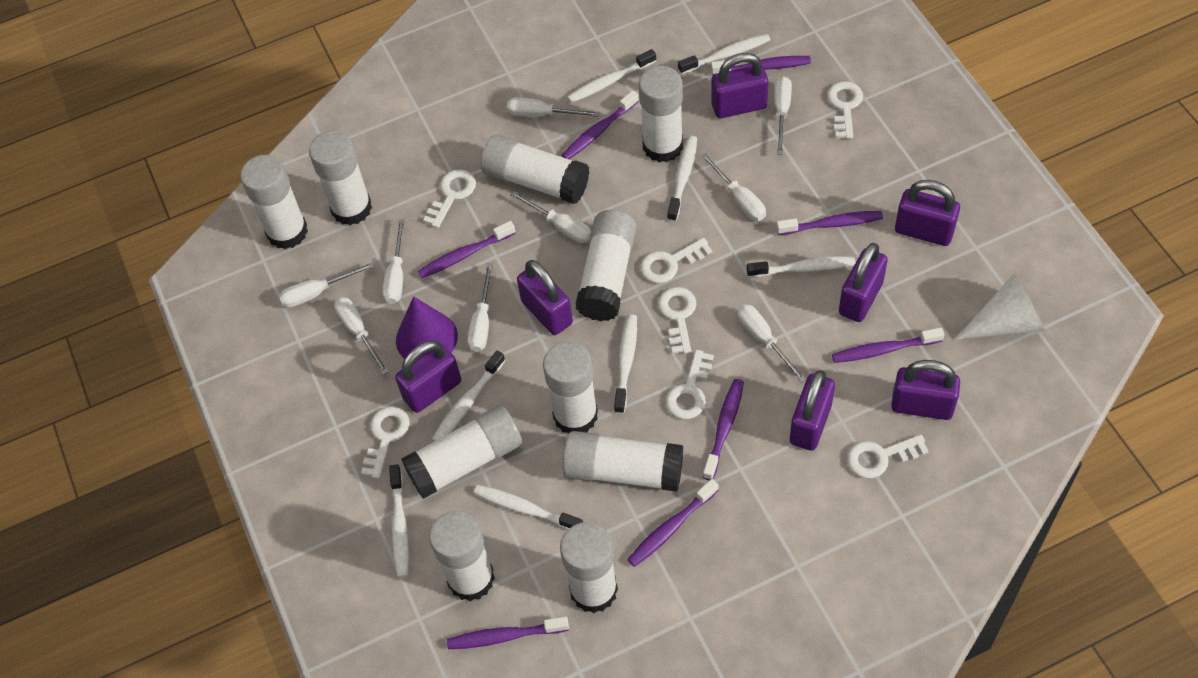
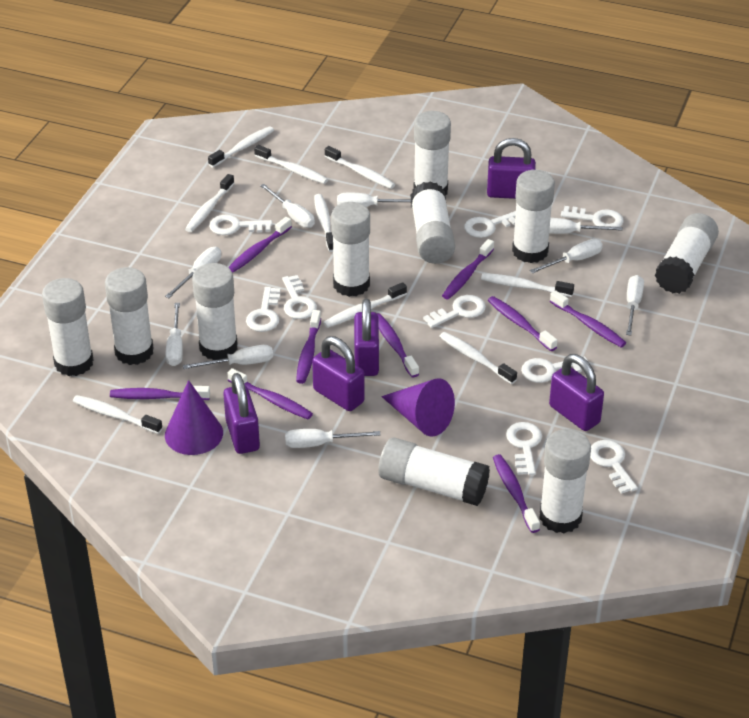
purple cone: [396,296,458,359] = 1 -> [165,380,223,455] [381,378,455,437] = 2
purple padlock: [395,340,461,413] [517,260,573,335] [711,53,769,118] [790,370,835,451] [839,243,888,322] [891,360,960,420] [895,180,960,246] = 7 -> [224,373,260,454] [312,336,365,411] [354,299,379,376] [487,138,536,199] [549,354,604,431] = 5
purple toothbrush: [418,221,515,278] [447,616,569,649] [562,90,639,159] [627,479,719,567] [703,379,744,481] [711,56,811,75] [776,211,883,235] [832,327,944,363] = 8 -> [110,386,210,400] [227,368,313,419] [228,217,292,272] [296,310,321,384] [377,313,419,378] [442,239,494,299] [488,296,558,351] [493,454,540,533] [550,290,626,347] = 9
white cone: [955,274,1045,340] = 1 -> none = 0
white key: [361,407,410,479] [423,170,476,228] [640,238,712,283] [658,287,697,354] [666,350,714,419] [827,81,863,139] [847,434,929,478] = 7 -> [209,215,272,235] [246,287,281,332] [282,275,317,319] [423,295,486,328] [464,211,516,238] [506,422,542,475] [521,357,588,383] [561,206,624,227] [590,440,638,494] = 9
white toothbrush: [389,464,409,578] [432,351,506,441] [474,485,583,530] [567,49,656,103] [614,314,637,414] [667,136,697,222] [678,34,770,75] [747,256,855,278] = 8 -> [73,395,163,434] [185,174,234,232] [208,126,274,168] [254,145,328,184] [314,194,333,252] [323,282,407,328] [325,146,395,189] [439,332,517,384] [481,273,574,297] = 9

